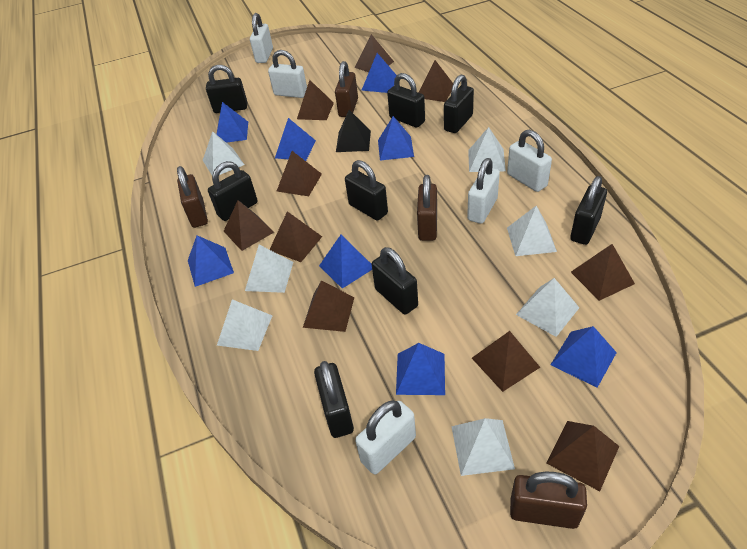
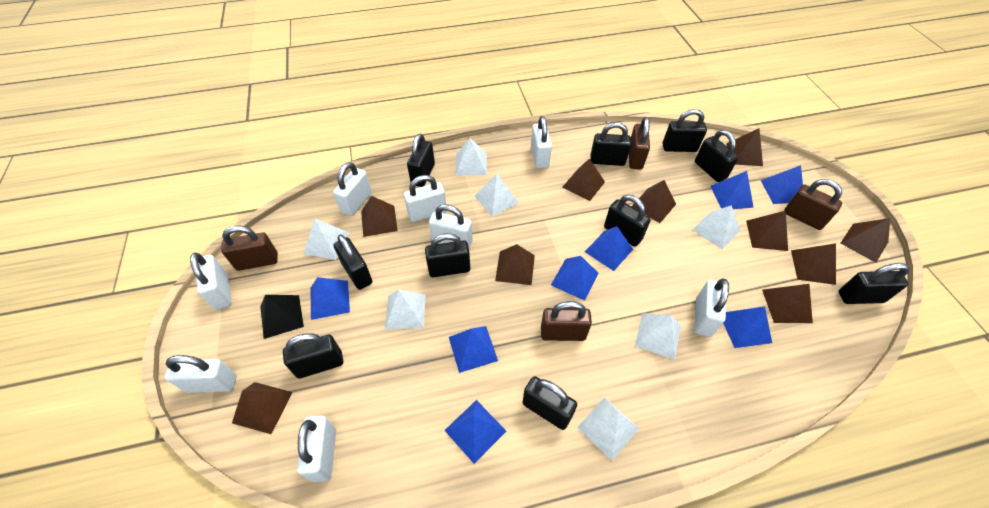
black padlock: [206,65,247,113] [208,161,258,221] [314,361,354,438] [345,160,388,221] [372,247,418,314] [387,73,425,128] [444,75,474,133] [570,176,607,245] = 8 -> [283,333,343,378] [334,234,372,290] [407,134,435,187] [425,233,470,277] [523,376,577,430] [590,122,632,166] [604,195,651,247] [662,109,707,152] [695,130,739,182] [838,263,909,304] = 10
white padlock: [250,13,273,63] [268,50,307,98] [355,401,416,474] [467,158,500,224] [507,130,552,192] = 5 -> [165,355,237,393] [190,253,232,310] [297,416,336,482] [333,162,372,216] [404,175,447,222] [429,204,473,248] [531,116,552,169] [694,279,729,337] = 8

